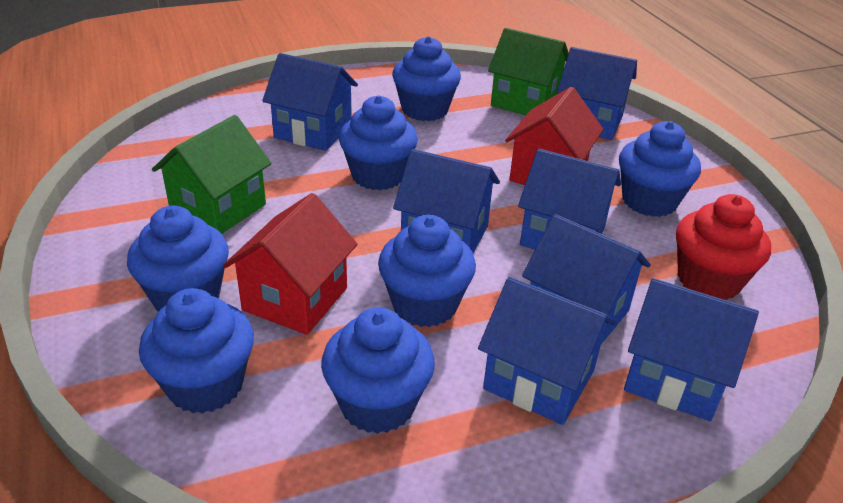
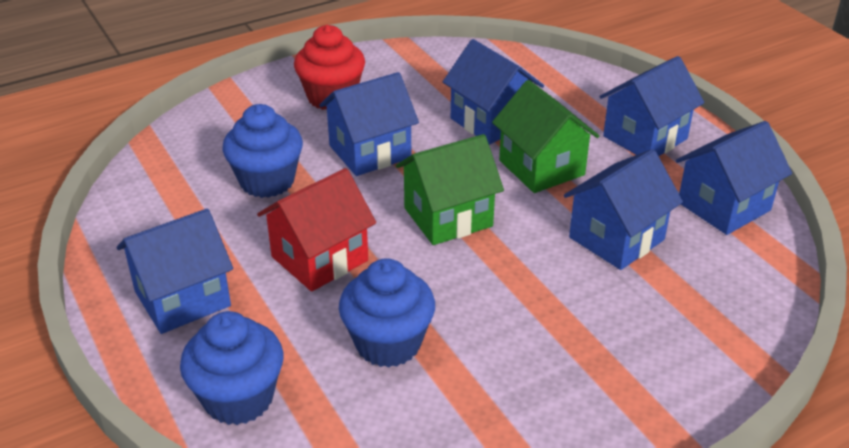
blue cupcake: [127,206,229,312] [139,288,254,414] [321,307,435,434] [339,95,418,190] [378,215,476,327] [392,36,461,121] [619,121,701,217] = 7 -> [180,311,283,425] [223,104,303,198] [339,258,435,368] = 3
blue house: [262,53,358,151] [393,149,500,253] [478,277,615,425] [518,149,621,249] [522,214,651,344] [557,47,637,140] [624,278,759,421] = 7 -> [116,208,233,334] [319,72,419,176] [443,39,544,145] [564,149,683,270] [599,56,704,156] [676,121,792,235] = 6
red house: [223,193,358,335] [505,87,603,185] = 2 -> [257,168,376,292] = 1

